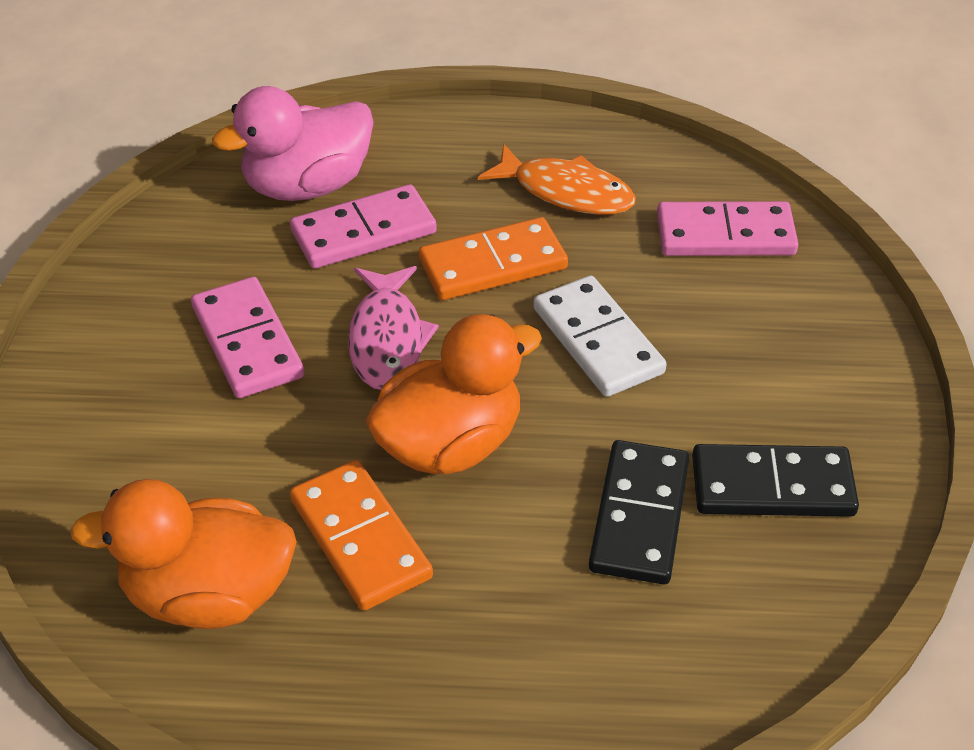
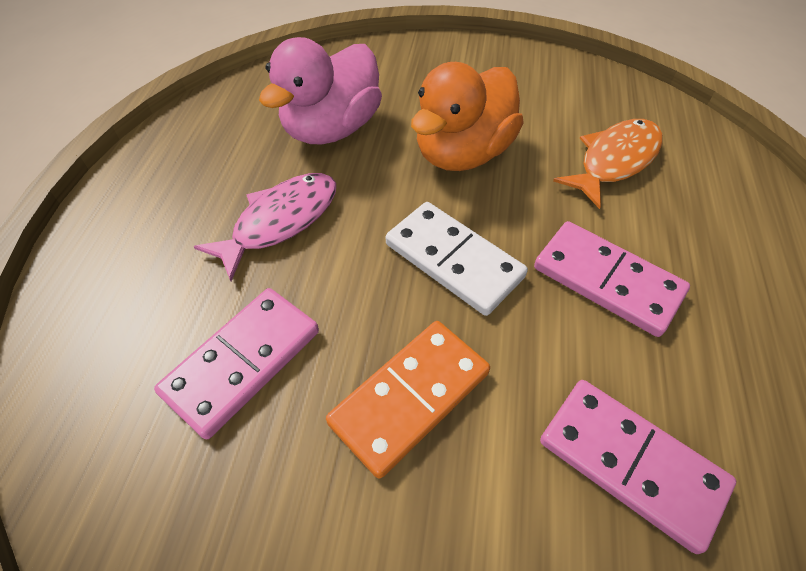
black domino: [589,440,689,585] [692,444,859,517] = 2 -> none = 0
orange domino: [290,460,433,611] [419,217,568,300] = 2 -> [326,321,490,479] = 1
orange duck: [70,479,297,629] [366,314,542,475] = 2 -> [411,62,524,171] = 1

